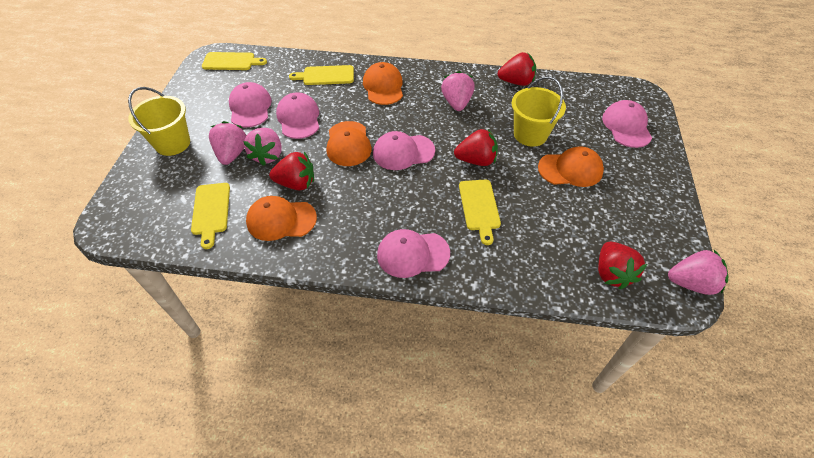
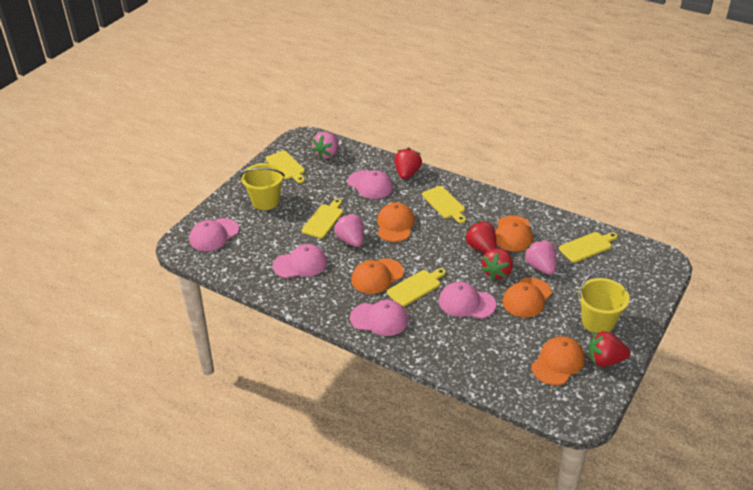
orange cap: [246,196,317,241] [327,121,372,166] [363,62,403,105] [538,146,604,187] = 4 -> [351,258,404,294] [377,202,415,242] [495,215,533,252] [502,278,552,317] [531,336,585,385] = 5
pink strawberry: [209,121,247,165] [243,128,282,166] [441,71,475,111] [668,250,728,295] = 4 -> [311,132,338,159] [334,213,364,247] [524,239,556,275] = 3
yellow cutting board: [191,183,230,249] [202,52,267,70] [289,65,354,85] [459,179,501,245] = 4 -> [266,150,305,183] [302,199,343,238] [387,268,446,307] [422,186,466,223] [559,232,618,263] = 5

